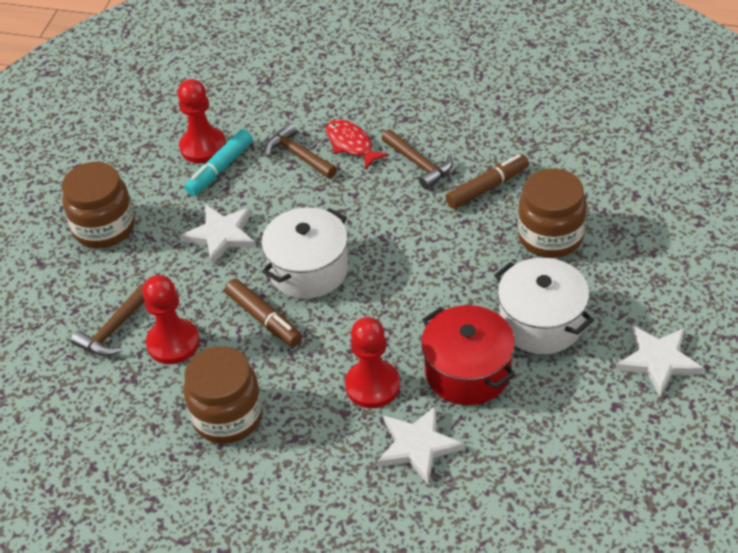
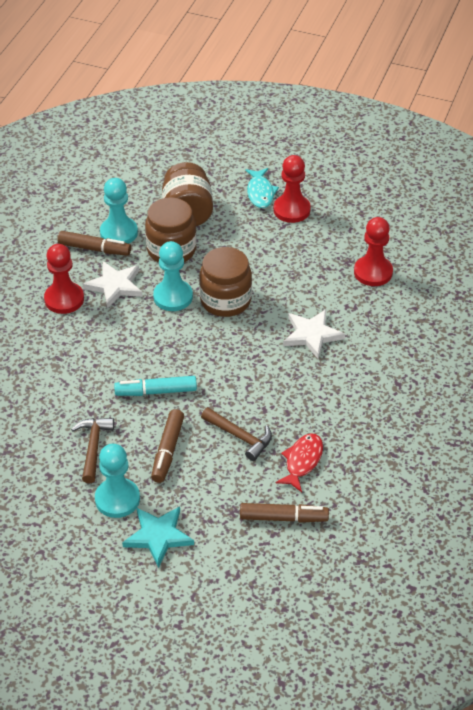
brown hammer: [71,284,145,356] [265,123,337,179] [381,129,453,189] = 3 -> [71,418,114,483] [201,407,272,461] = 2
brown marker: [225,279,302,347] [445,154,529,209] = 2 -> [57,231,131,256] [151,409,184,483] [240,503,329,523] = 3
red pot: [421,305,515,405] = 1 -> none = 0
turquoise fish: none = 0 -> [245,168,279,208] = 1
turquoise pawn: none = 0 -> [95,444,140,518] [100,178,138,244] [153,241,193,311] = 3
turquoise star: none = 0 -> [122,506,194,568] = 1
white pot: [261,207,348,299] [494,258,594,354] = 2 -> none = 0
white star: [180,204,256,265] [377,406,464,484] [616,325,704,397] = 3 -> [83,261,142,308] [283,309,345,359] = 2

